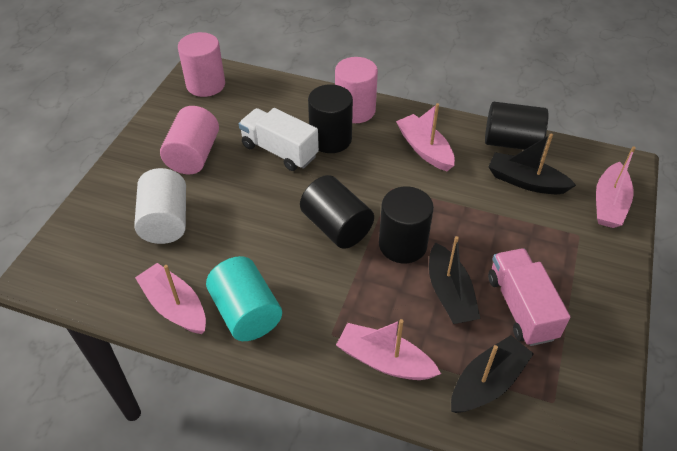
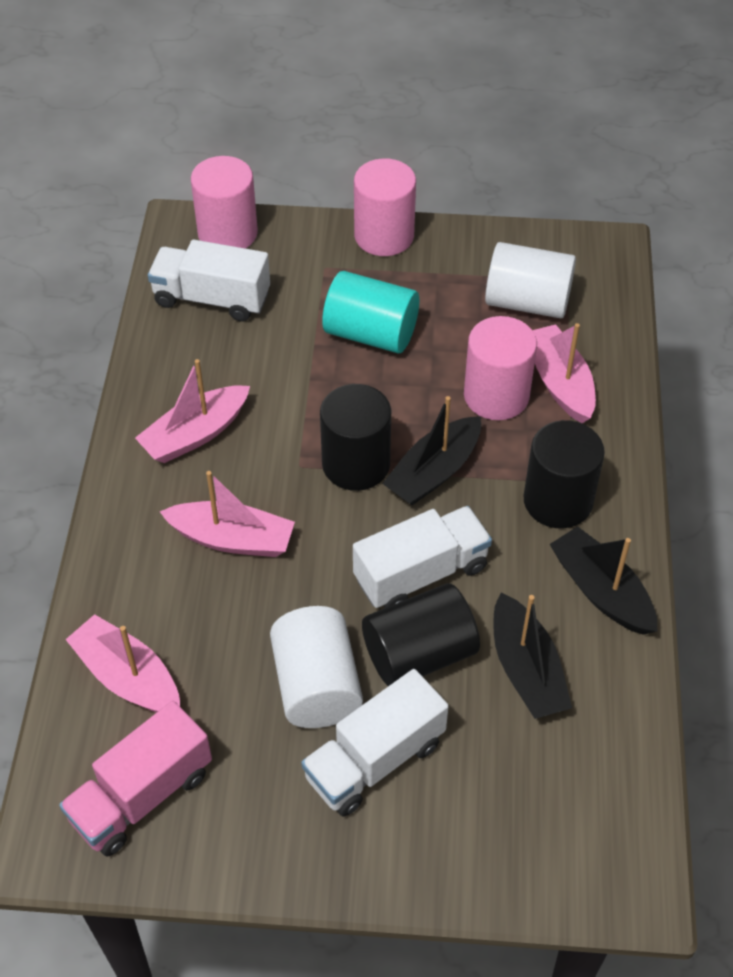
black cylinder: [300,175,374,249] [308,84,353,153] [379,187,434,263] [485,102,548,150] = 4 -> [320,384,391,491] [362,583,480,686] [523,420,605,528] = 3
white cylinder: [134,168,186,244] = 1 -> [270,606,363,728] [485,242,576,318] = 2
white truck: [239,108,319,171] = 1 -> [148,240,270,322] [301,669,449,816] [353,506,492,608] = 3

